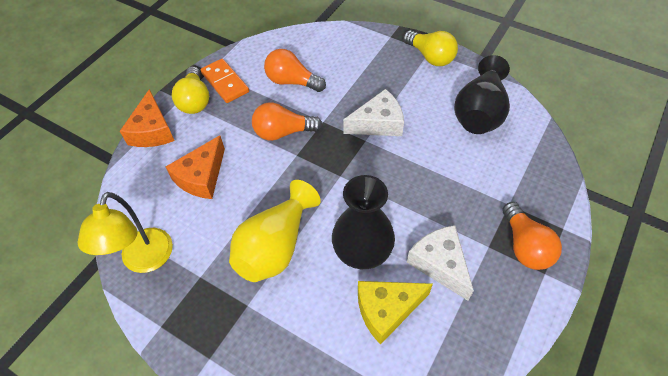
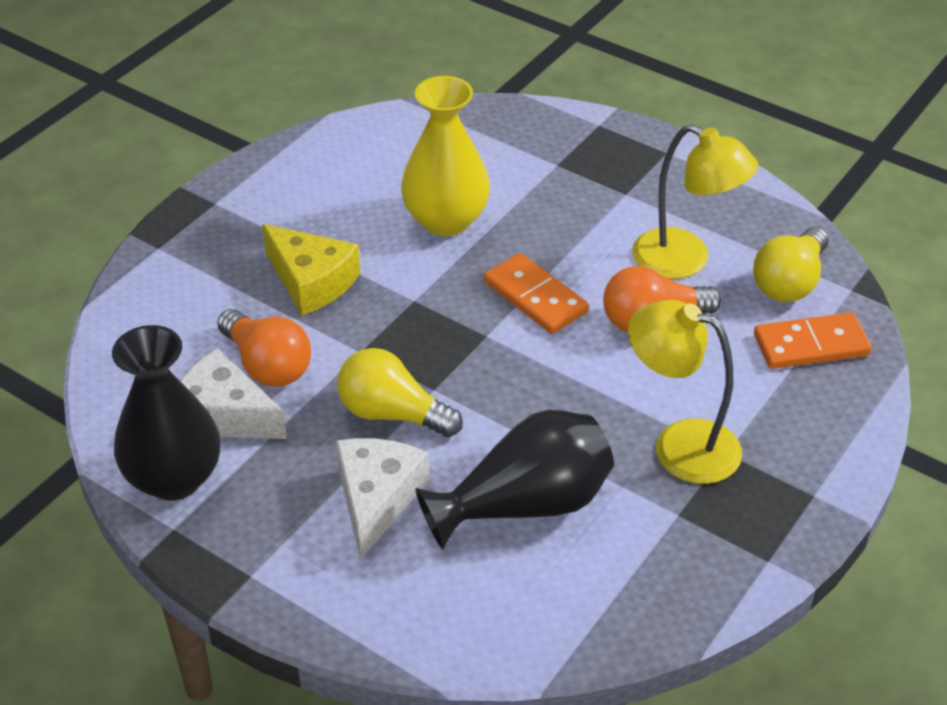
orange cheese: [120,89,174,147] [166,135,225,199] = 2 -> none = 0
orange domino: [201,58,249,103] = 1 -> [484,253,589,334] [754,312,872,369] = 2
orange light bulb: [252,102,322,141] [264,49,326,92] [502,202,562,270] = 3 -> [217,309,311,387] [603,266,722,332] = 2
yellow lamp: [77,192,173,273] = 1 -> [628,300,742,484] [632,124,758,279] = 2

